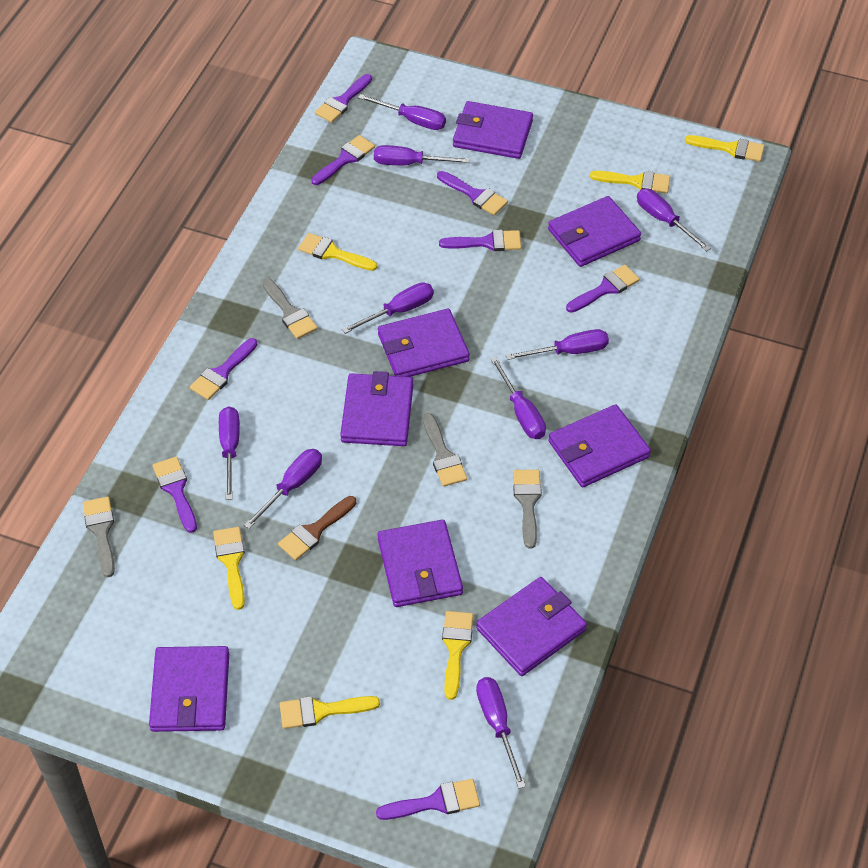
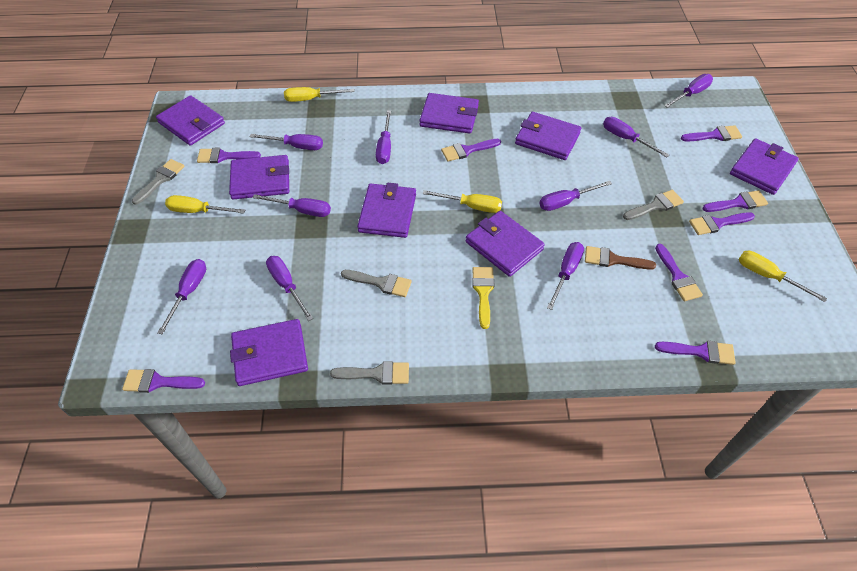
yellow brush: [213,527,245,610] [280,696,380,729] [298,233,377,271] [442,611,473,700] [590,171,670,193] [685,135,764,162] = 6 -> [472,267,494,329] = 1
yellow screwdriver: none = 0 -> [165,195,245,214] [284,87,355,102] [423,190,502,213] [738,251,827,302] = 4

